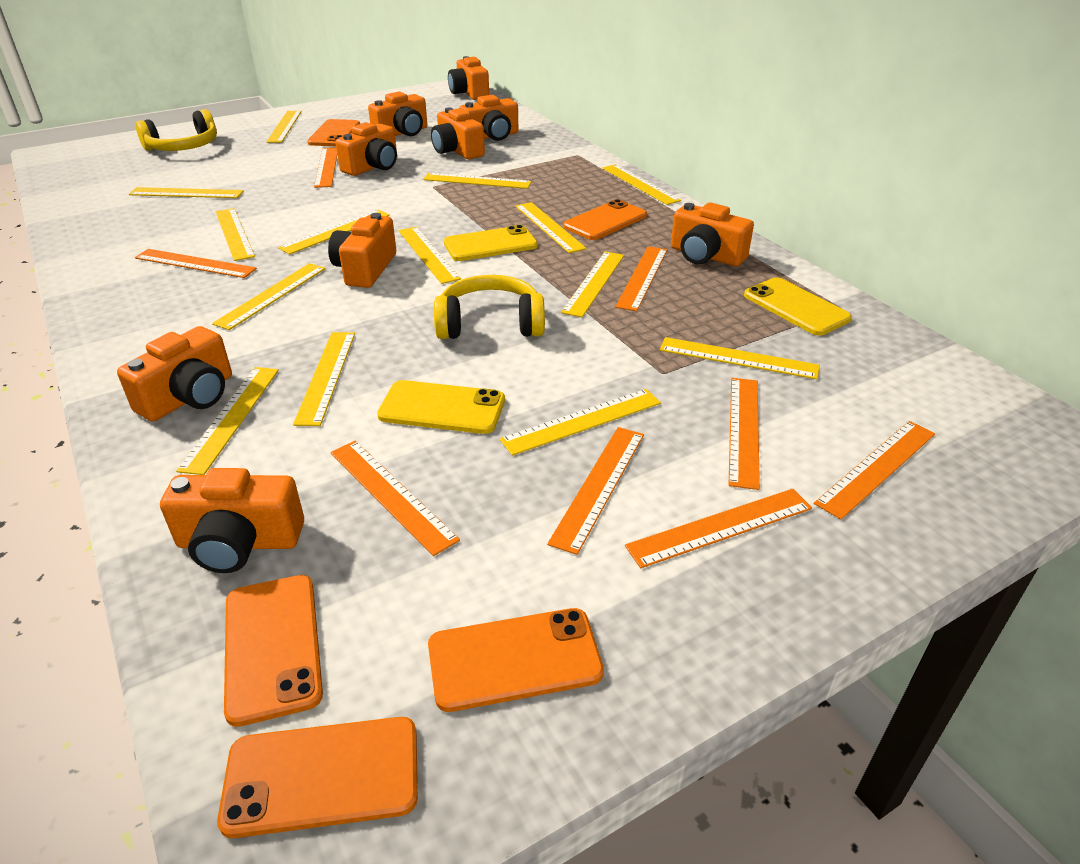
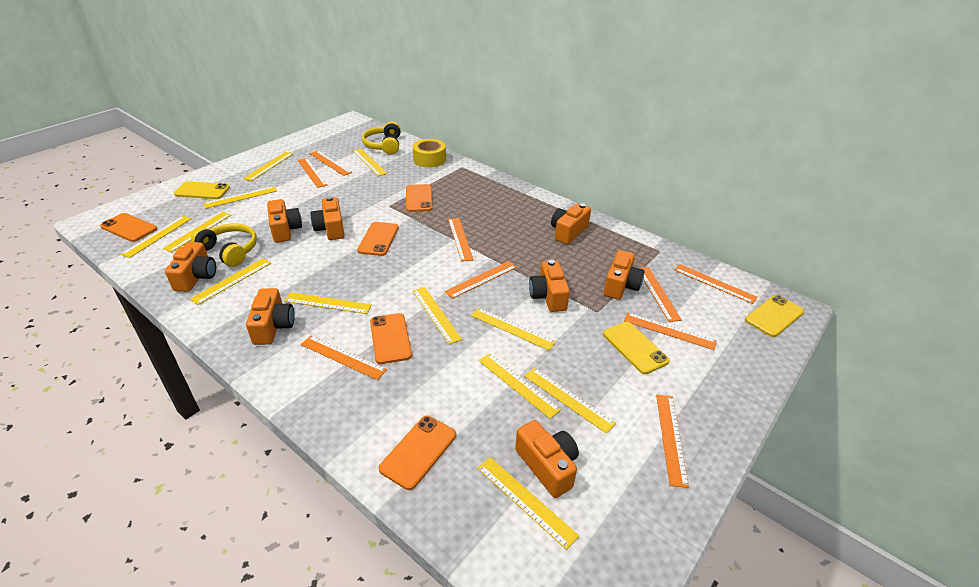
orange camera: [117,326,232,421] [160,468,304,573] [328,213,396,288] [335,122,397,176] [368,92,427,136] [431,108,485,159] [448,56,489,100] [459,95,518,141] [671,202,754,266] = 9 -> [165,242,216,292] [246,288,295,345] [267,199,302,243] [311,196,345,240] [515,420,579,498] [529,260,570,312] [551,203,591,244] [604,250,644,300] = 8
orange ruler: [135,249,257,278] [314,148,337,188] [330,441,460,556] [547,427,644,555] [615,246,667,311] [625,489,812,568] [729,378,760,490] [814,421,935,520] = 8 -> [298,158,328,188] [301,336,387,380] [310,151,352,176] [444,261,517,299] [448,218,474,262] [624,312,717,350] [639,267,682,322] [656,395,689,488] [674,264,757,304] = 9
yellow ruler: [129,187,244,198] [176,367,279,475] [212,263,325,330] [216,208,255,261] [266,111,302,143] [278,209,390,255] [293,332,355,426] [398,227,461,284] [423,173,532,189] [499,389,661,456] [515,202,587,253] [561,252,624,317] [602,164,681,205] [660,337,820,379] = 14 -> [120,216,192,258] [163,212,231,252] [190,258,271,305] [204,186,277,208] [243,152,293,181] [284,292,372,314] [353,148,387,176] [413,287,462,344] [471,307,556,351] [477,457,579,550] [479,353,561,419] [524,368,616,434] = 12
yellow tape: none = 0 -> [413,139,446,167] = 1

